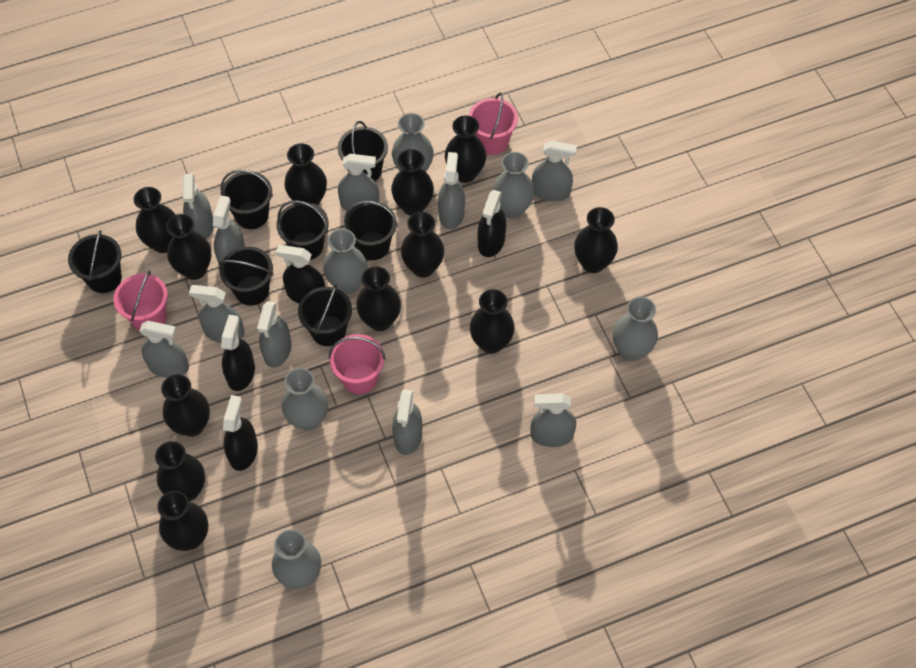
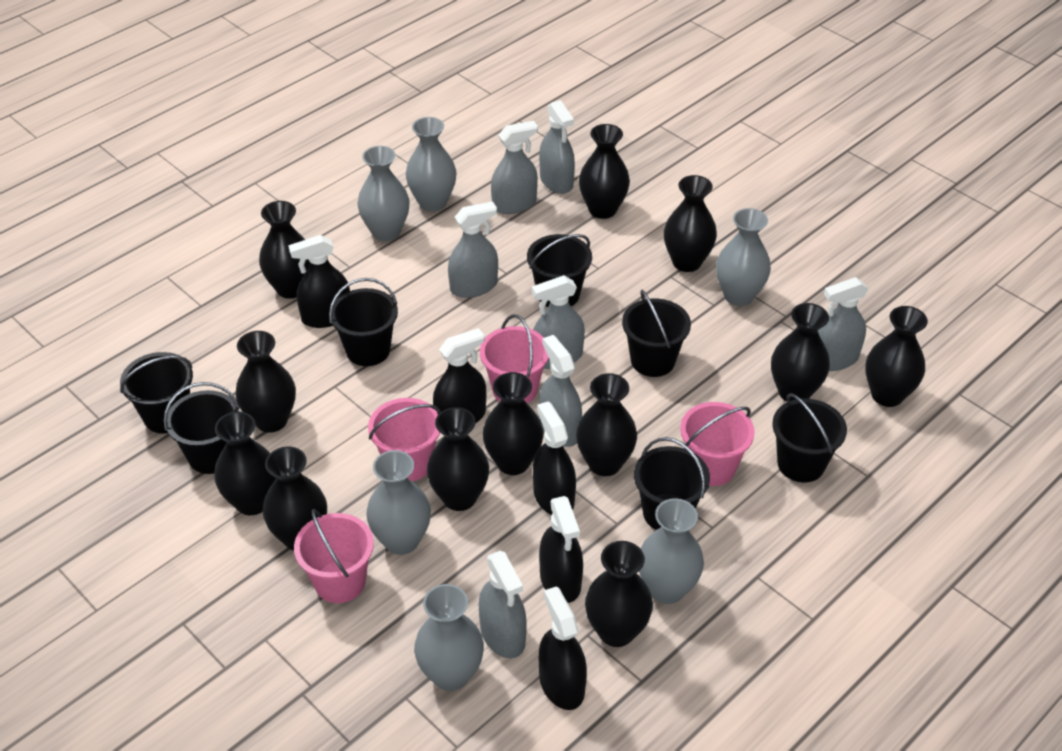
black spray bottle: [221,315,255,391] [223,395,258,471] [276,245,325,303] [477,190,506,257] = 4 -> [288,235,350,328] [433,328,486,423] [533,401,576,515] [539,496,583,603] [539,586,587,710] = 5
grey spray bottle: [140,321,189,378] [182,174,214,239] [189,285,244,343] [213,196,245,266] [257,301,291,368] [338,154,379,211] [392,390,422,455] [438,152,465,229] [530,393,576,447] [532,141,577,202] = 10 -> [448,201,498,298] [479,551,527,658] [491,121,538,214] [532,275,585,369] [539,100,575,194] [539,335,582,447] [818,277,868,371] = 7
pink bucket: [113,270,168,331] [328,334,386,394] [469,92,518,155] = 3 -> [294,509,374,603] [368,398,440,481] [480,315,549,403] [680,402,755,486] = 4

